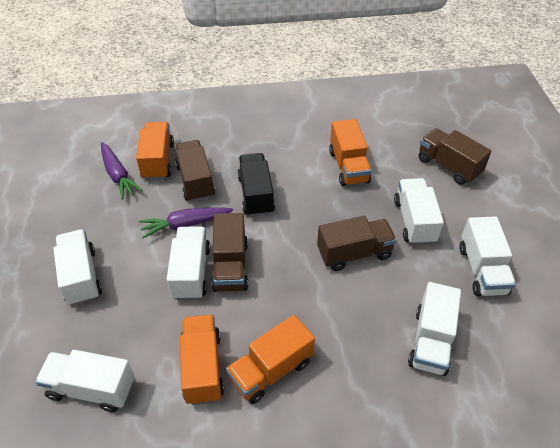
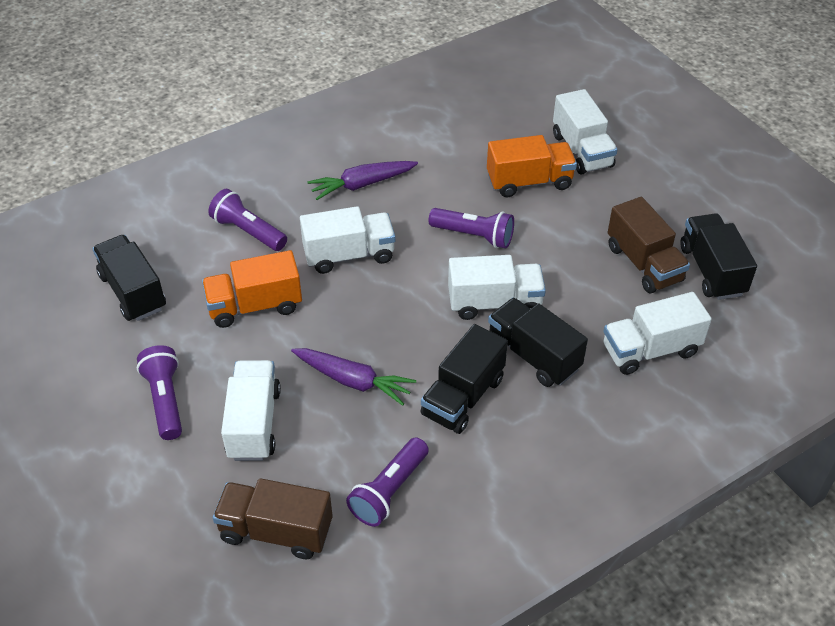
black truck: [237,153,275,217] = 1 -> [92,235,166,321] [420,324,508,434] [488,298,588,387] [680,213,757,300] = 4
brown truck: [175,140,215,202] [212,213,248,292] [317,216,397,271] [419,128,491,185] = 4 -> [213,478,333,560] [608,197,690,293] = 2
orange truck: [136,122,174,180] [180,314,224,405] [226,315,315,404] [329,119,372,186] = 4 -> [202,250,302,328] [487,135,577,197] = 2
purple flashlight: none = 0 -> [137,345,182,440] [208,189,287,251] [346,437,429,527] [429,208,514,248] = 4
white truck: [35,350,135,412] [53,229,102,306] [167,227,210,300] [394,178,444,245] [408,282,461,376] [460,216,516,296] = 6 -> [221,360,281,461] [300,206,395,274] [448,255,546,320] [553,89,618,175] [604,292,712,375] = 5

